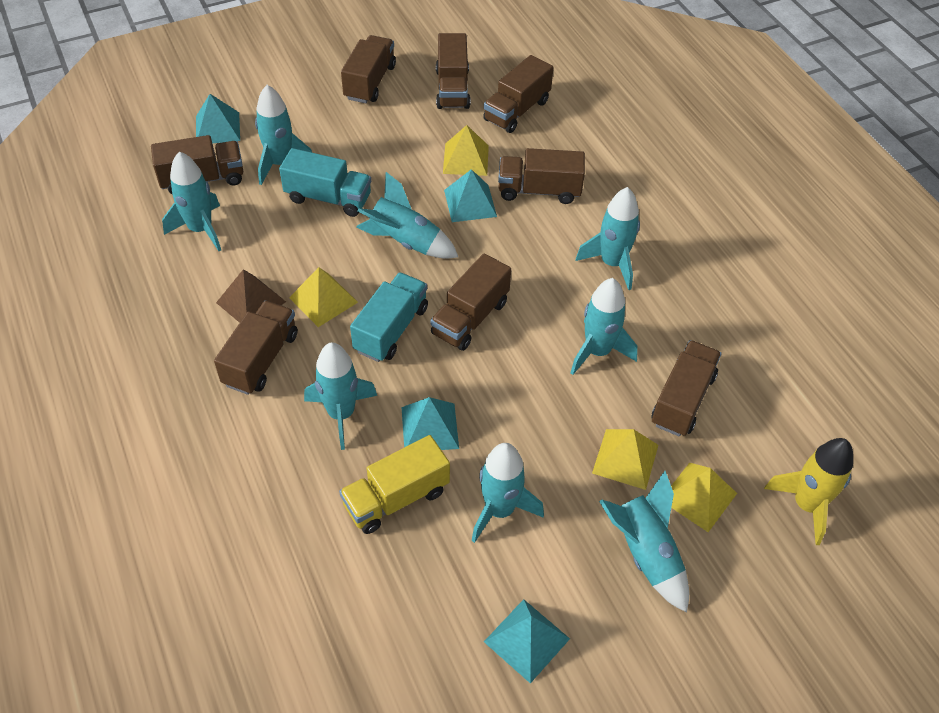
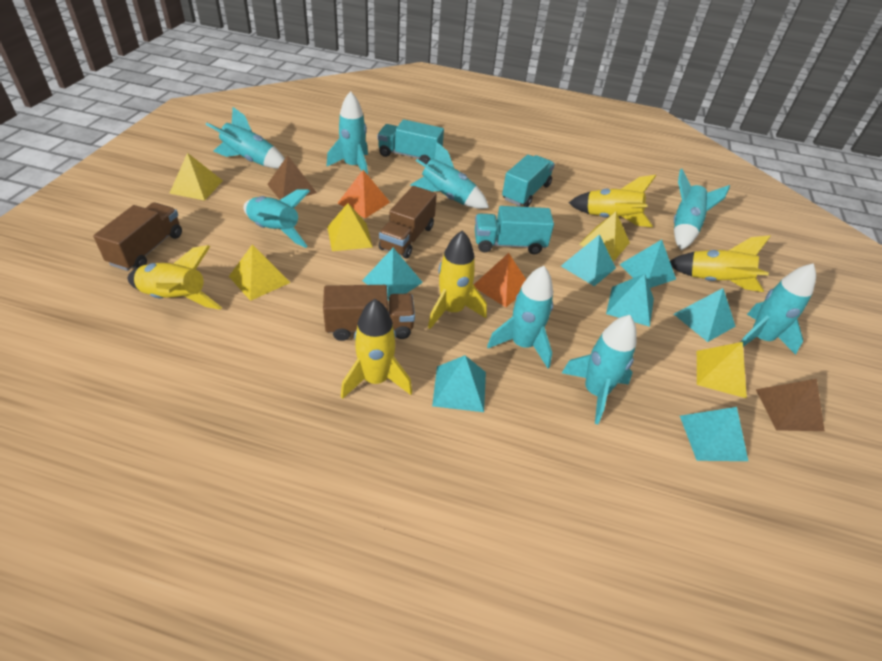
brown pyramid: [216,269,286,323] = 1 -> [267,155,317,199] [756,379,825,431] = 2
brown truck: [151,135,243,194] [214,301,298,395] [341,35,396,103] [430,253,511,351] [436,33,470,109] [483,55,554,133] [498,148,585,204] [651,340,721,437] = 8 -> [93,202,182,271] [323,285,415,341] [379,186,437,258] = 3
orange pyramid: none = 0 -> [338,170,390,218] [474,253,526,307] = 2
turquoise pyramid: [196,94,240,143] [401,397,459,450] [444,169,497,222] [484,599,570,683] = 4 -> [362,248,423,300] [432,355,486,412] [561,234,616,286] [606,273,654,327] [619,240,676,288] [674,288,736,342] [680,407,748,461] = 7
turquoise truck: [279,148,371,217] [350,272,428,362] = 2 -> [377,119,444,165] [475,206,554,254] [502,155,555,207] = 3
yellow pyramid: [289,267,358,327] [443,125,489,176] [592,429,658,490] [671,463,737,532] = 4 -> [169,153,223,201] [229,244,290,301] [327,203,373,251] [579,212,630,261] [697,342,747,399] = 5
yellow rocket: [764,438,853,545] = 1 -> [128,245,222,310] [341,299,412,399] [428,230,487,329] [569,175,656,227] [670,235,771,292] = 5
yellow truck: [339,435,450,534] = 1 -> none = 0

